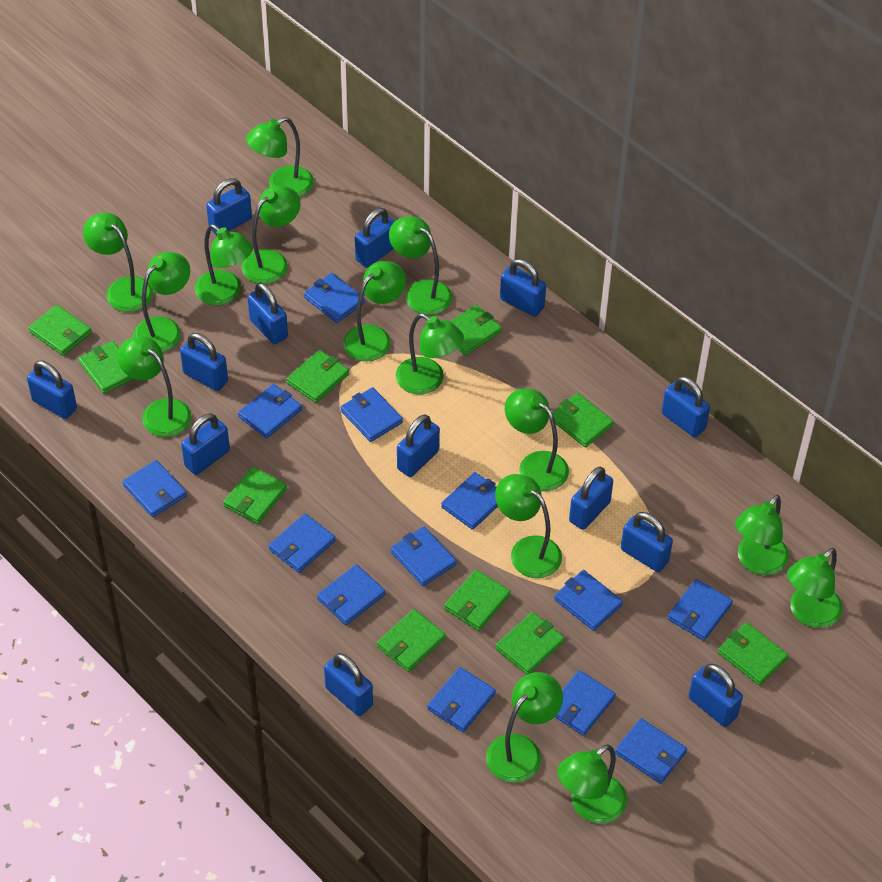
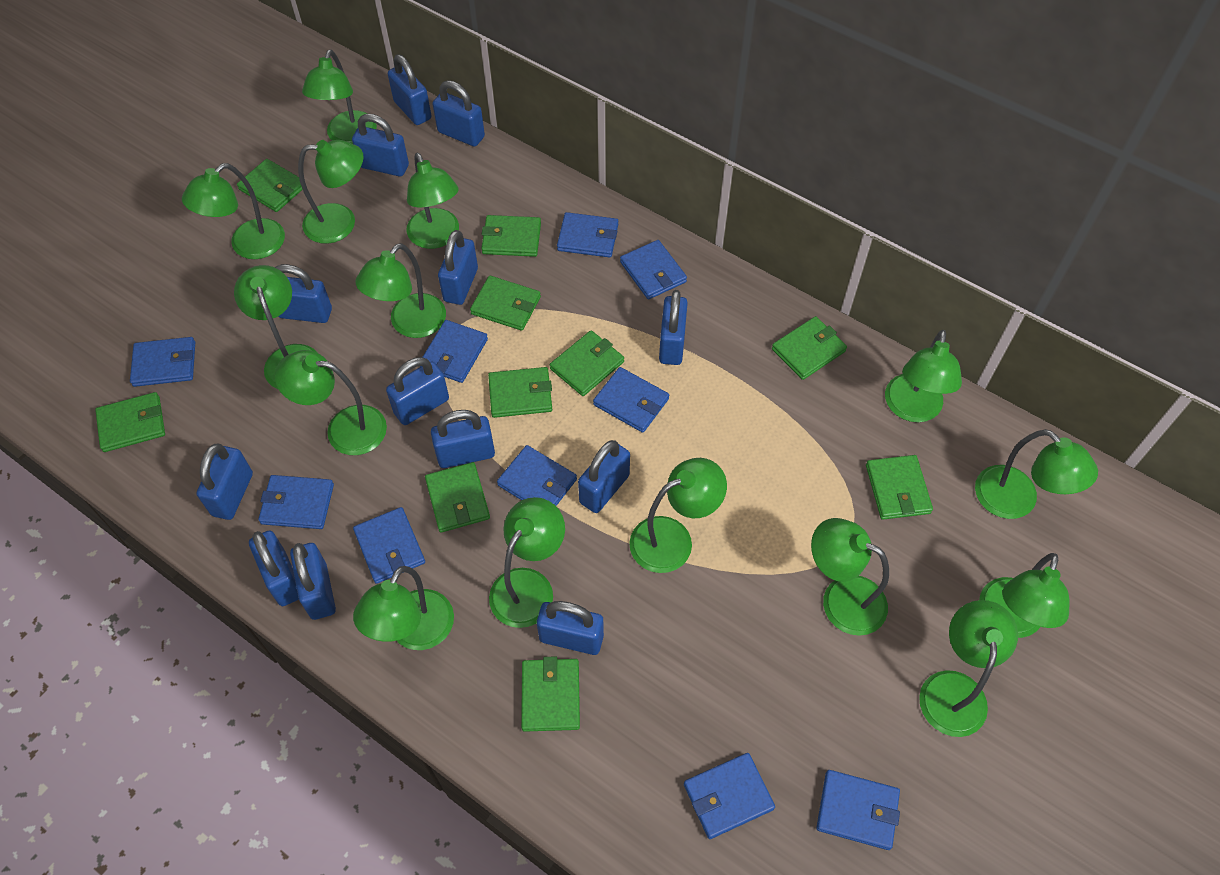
blue wallet: [122,460,187,517] [238,384,302,438] [269,514,336,573] [304,273,365,323] [317,564,386,625] [340,387,403,442] [391,527,457,586] [427,667,496,732] [441,472,498,530] [554,570,623,631] [555,670,616,736] [615,718,687,784] [667,579,733,641] = 13 -> [130,337,195,387] [258,475,334,529] [353,507,425,584] [420,320,488,383] [497,445,577,506] [557,212,618,258] [593,367,669,433] [620,240,687,300] [684,753,775,839] [816,770,900,850] = 10

